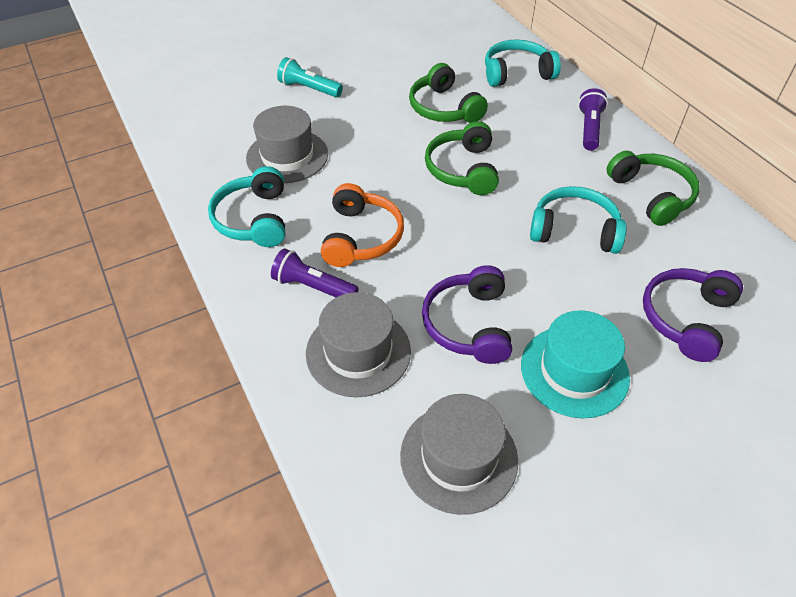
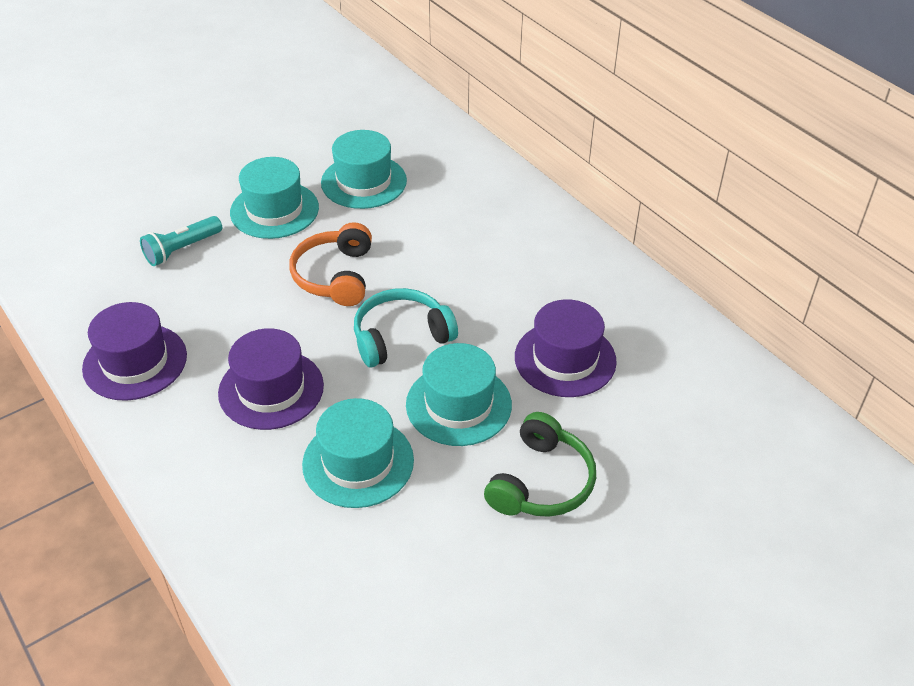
green headphones: [409,63,488,123] [425,121,499,195] [607,151,700,226] = 3 -> [484,412,596,517] = 1
grey hat: [246,106,328,183] [306,292,411,397] [400,394,518,515] = 3 -> none = 0
purple flashlight: [271,249,359,297] [578,88,608,151] = 2 -> none = 0
purple hat: none = 0 -> [82,302,187,401] [218,328,324,430] [515,299,617,397] = 3
purple headphones: [422,265,512,364] [643,268,743,362] = 2 -> none = 0
turquoise hat: [521,310,630,418] = 1 -> [230,157,319,239] [302,398,414,508] [321,130,407,209] [406,343,512,446] = 4
turquoise headphones: [208,166,285,247] [485,40,561,87] [530,186,627,254] = 3 -> [354,288,458,368] = 1

